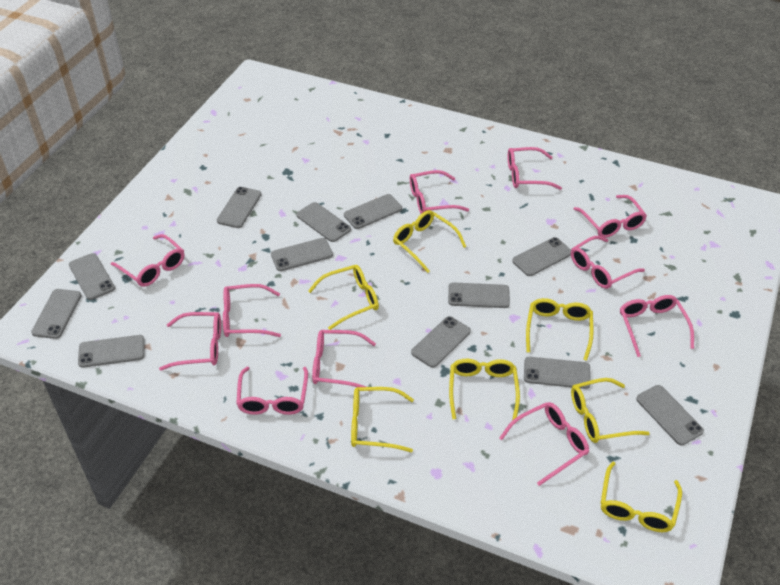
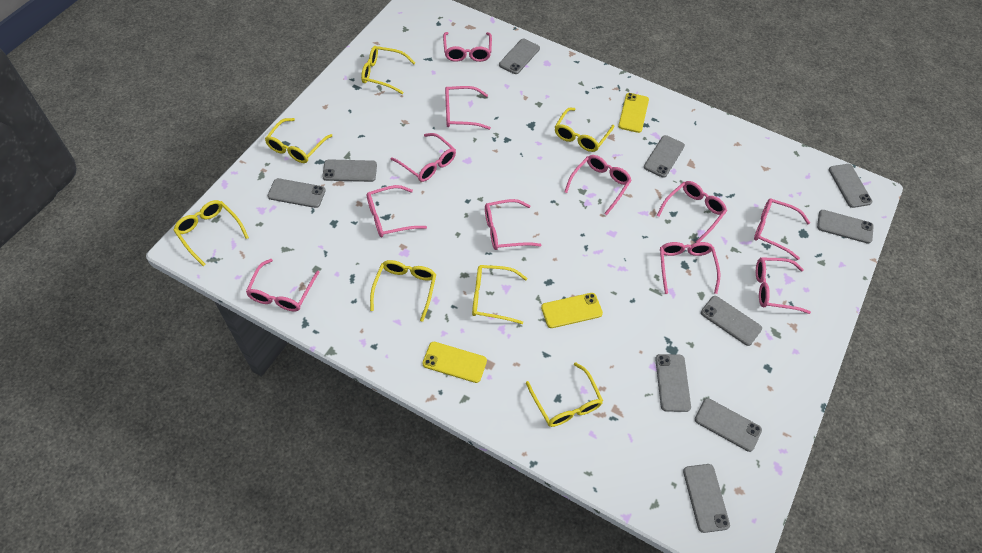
grey phone: [31,289,82,339] [69,253,115,300] [78,335,145,368] [217,187,262,228] [271,238,333,271] [296,202,351,242] [344,194,402,229] [411,316,471,368] [448,282,510,308] [512,237,571,276] [524,357,591,389] [636,385,704,445] = 12 -> [268,178,326,208] [322,159,377,182] [499,39,540,74] [644,135,685,178] [655,354,691,412] [683,464,730,533] [695,398,762,452] [701,296,762,346] [817,210,874,244] [829,164,872,208] = 10
yellow phone: none = 0 -> [422,342,487,383] [541,293,603,328] [618,93,649,133] = 3

